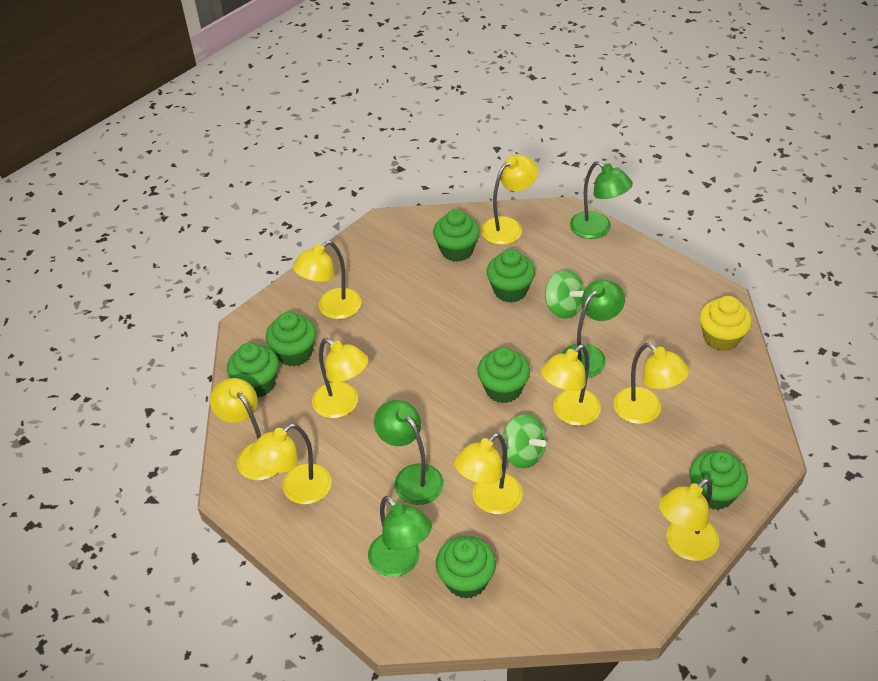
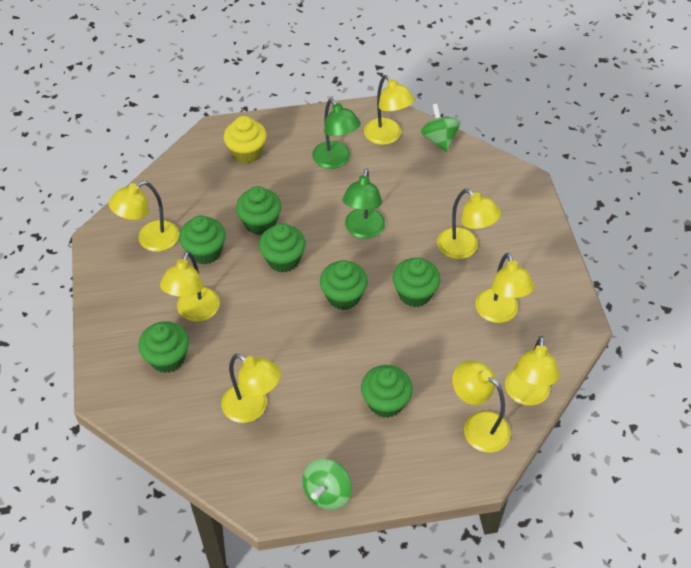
green lamp: [368,495,432,577] [374,400,444,505] [562,280,625,378] [570,161,633,239] = 4 -> [312,99,361,169] [342,168,385,239] = 2
yellow lamp: [210,378,277,481] [250,424,332,505] [293,241,361,319] [312,338,369,418] [454,433,523,514] [481,155,538,245] [541,345,601,426] [614,343,689,424] [659,478,719,561] = 9 -> [109,181,179,252] [160,252,220,322] [222,354,281,423] [364,75,415,145] [437,189,501,259] [452,360,511,453] [475,253,534,323] [505,336,560,406] = 8

